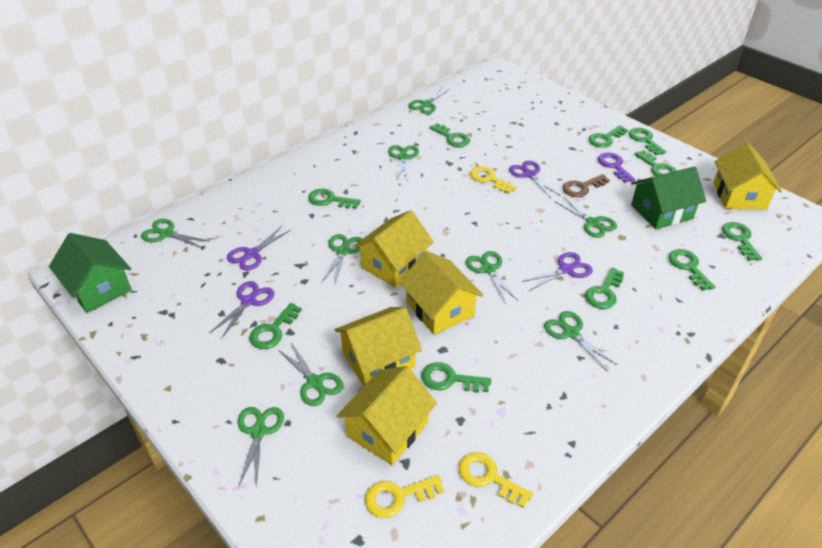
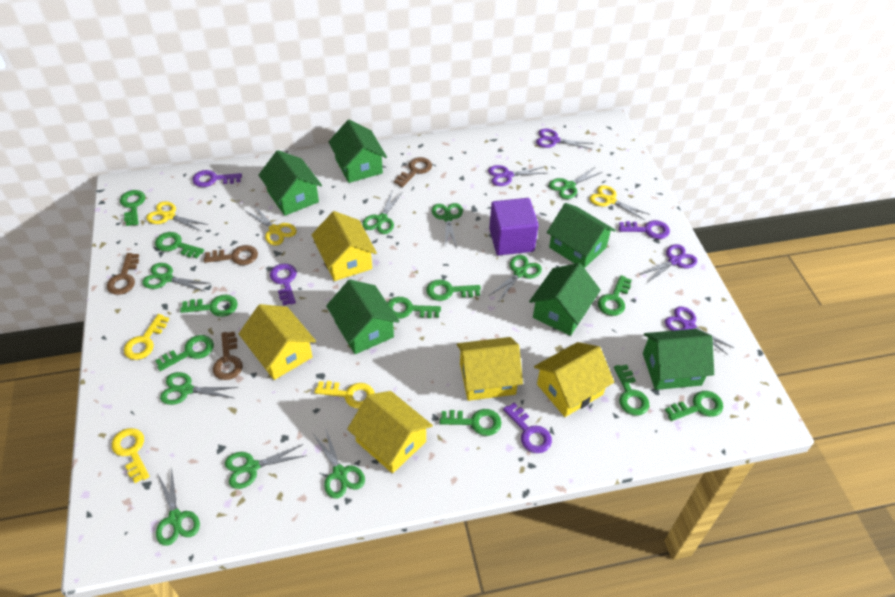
brown key: [563,174,610,197] = 1 -> [107,253,139,295] [204,245,258,265] [213,332,243,380] [394,157,432,187] = 4
green house: [49,233,132,313] [631,166,706,230] = 2 -> [259,150,322,216] [326,280,399,354] [328,120,387,183] [529,263,601,336] [547,203,616,268] [643,329,714,390] = 6
purple cube: none = 0 -> [489,198,539,255] = 1
purple key: [598,153,635,183] = 1 -> [192,170,242,187] [270,263,297,306] [503,402,552,453] [619,220,670,239] = 4
yellow scissors: none = 0 -> [146,201,208,232] [246,205,297,246] [590,185,650,220] = 3

